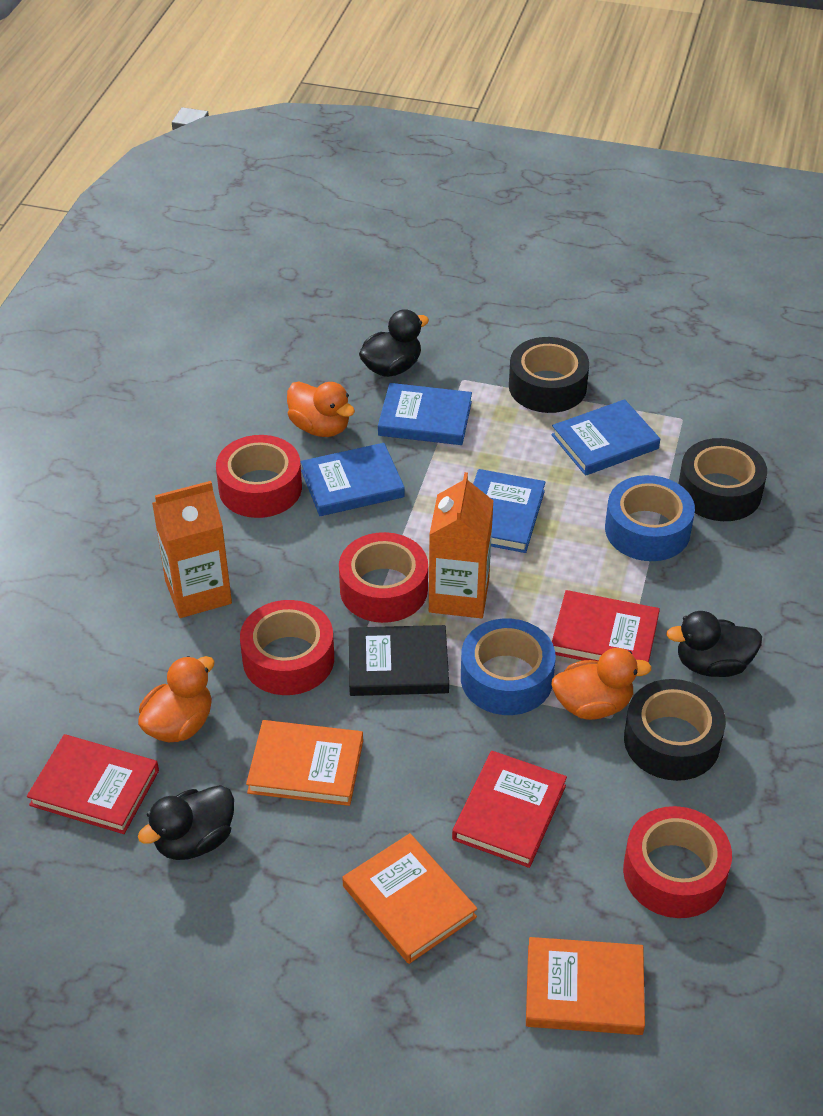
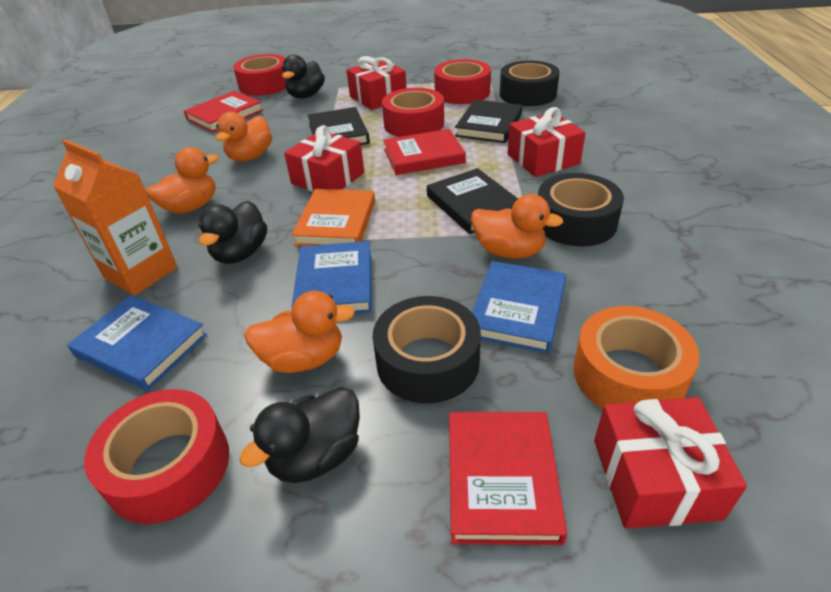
black book: [349,625,449,696] = 1 -> [308,107,370,145] [427,168,518,234] [455,100,522,143] = 3
blue book: [301,443,405,516] [378,383,472,445] [473,469,545,553] [551,399,660,476] = 4 -> [67,295,207,391] [292,241,372,314] [472,261,566,354] = 3
blue tape: [461,618,556,715] [605,475,695,561] = 2 -> none = 0
orange book: [246,720,363,806] [342,833,477,964] [526,937,645,1035] = 3 -> [292,189,375,246] = 1
orange carton: [152,481,232,618] [429,472,493,618] = 2 -> [53,139,178,296] = 1
orange duck: [138,656,215,742] [287,382,355,437] [551,648,652,720] = 3 -> [146,147,219,214] [215,112,272,162] [244,291,355,373] [471,194,563,259] = 4
orange tape: none = 0 -> [573,306,699,409] = 1
red gift: none = 0 -> [284,125,364,192] [346,56,406,110] [508,107,585,177] [594,397,747,529] = 4

